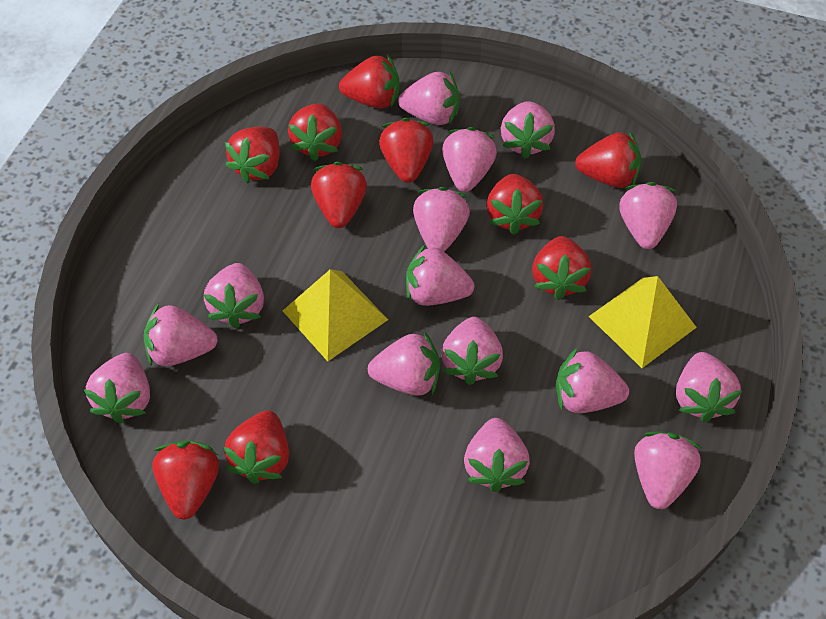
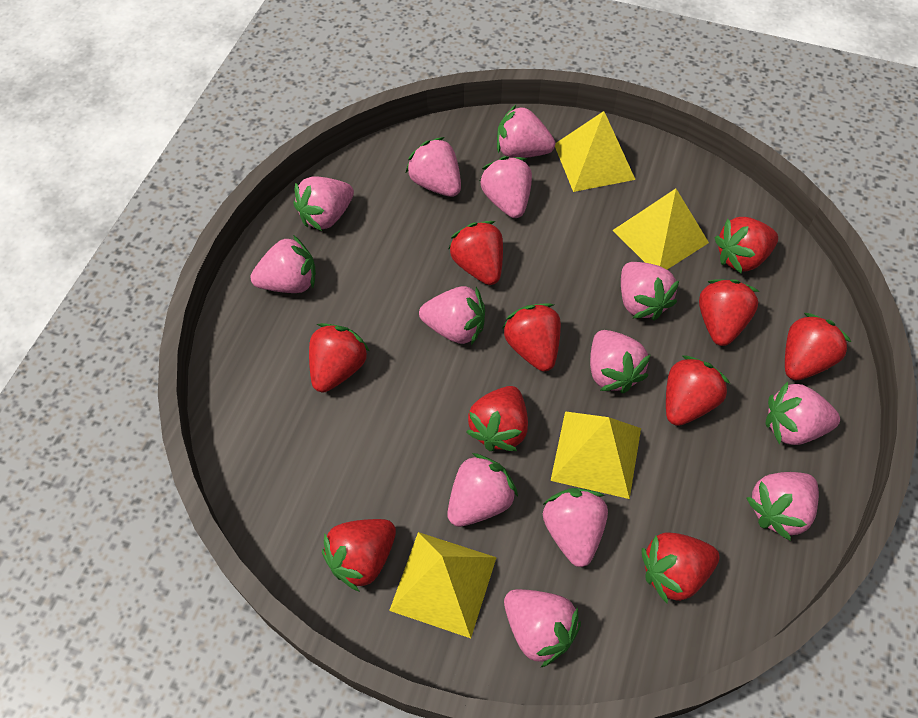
pink strawberry: [83,353,150,423] [143,304,218,366] [204,263,264,329] [368,331,440,396] [398,72,459,125] [406,245,474,306] [413,187,470,251] [441,317,503,385] [442,127,497,192] [464,418,530,492] [501,101,555,159] [556,348,629,413] [620,182,677,249] [634,431,701,509] [676,352,742,422] = 15 -> [250,235,316,293] [293,176,354,231] [406,137,461,197] [419,286,485,345] [447,453,518,527] [480,156,532,218] [497,105,555,158] [504,589,581,667] [543,488,608,567] [590,330,650,393] [621,262,679,321] [746,472,819,541] [766,382,840,445] = 13
yellow pyramid: [283,269,388,361] [588,276,697,368] = 2 -> [389,532,497,638] [551,411,641,499] [555,111,636,192] [613,189,709,270] = 4

